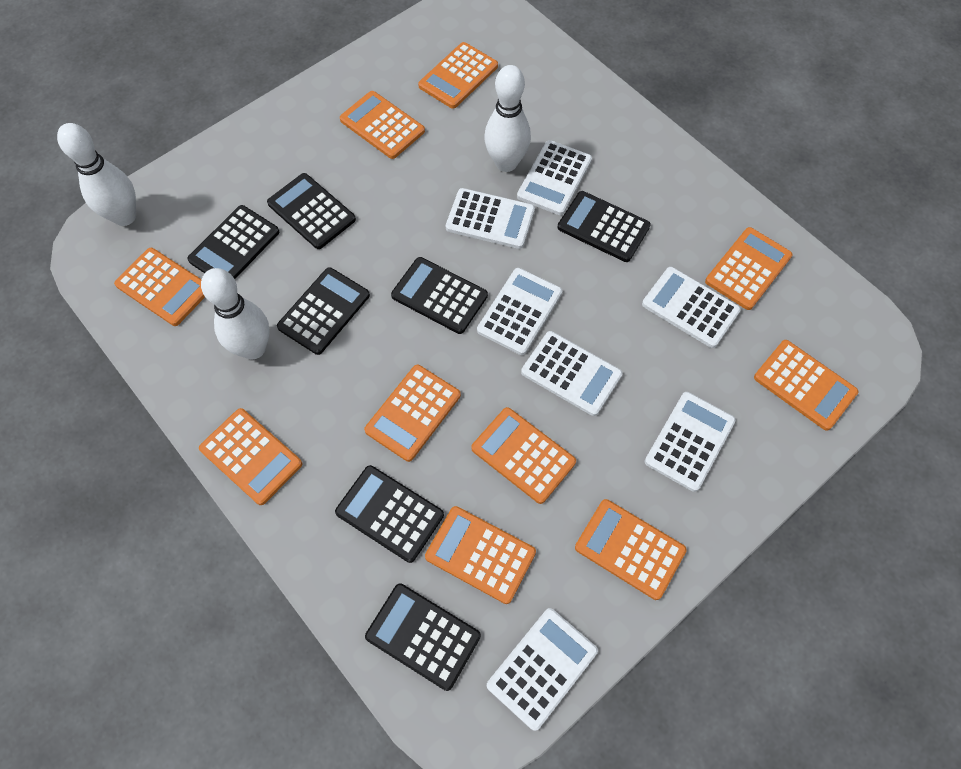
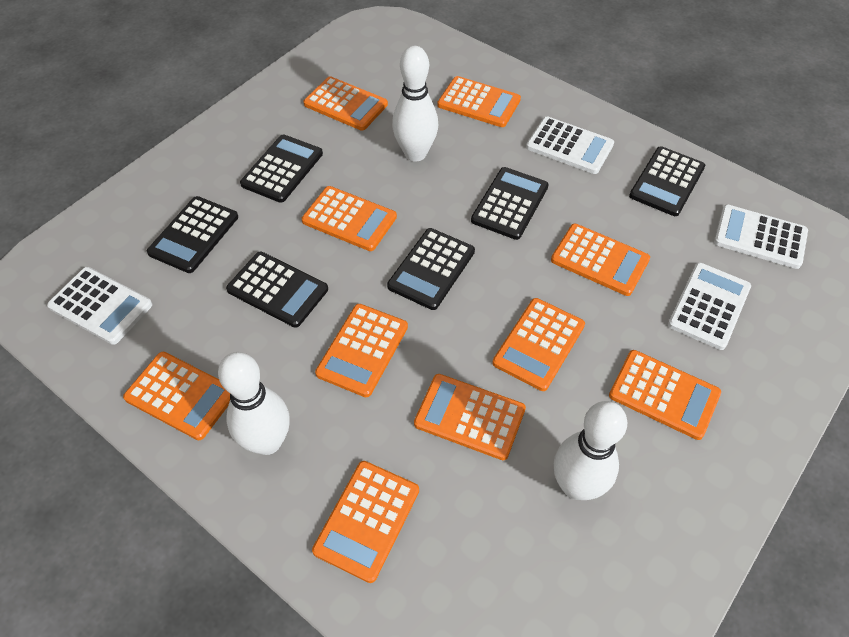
black calculator: [187,205,279,279] [267,173,356,249] [277,267,370,355] [335,465,444,563] [365,583,481,691] [391,257,488,334] [557,191,651,262] = 7 -> [147,196,238,273] [226,252,328,328] [240,134,323,203] [387,228,475,310] [471,167,549,240] [629,146,705,216] = 6
white calculator: [446,188,535,249] [477,268,562,355] [487,608,598,731] [517,140,592,215] [521,331,623,416] [642,267,741,348] [645,392,736,492] = 7 -> [47,267,152,345] [526,116,614,174] [668,262,751,350] [714,205,808,269] = 4

